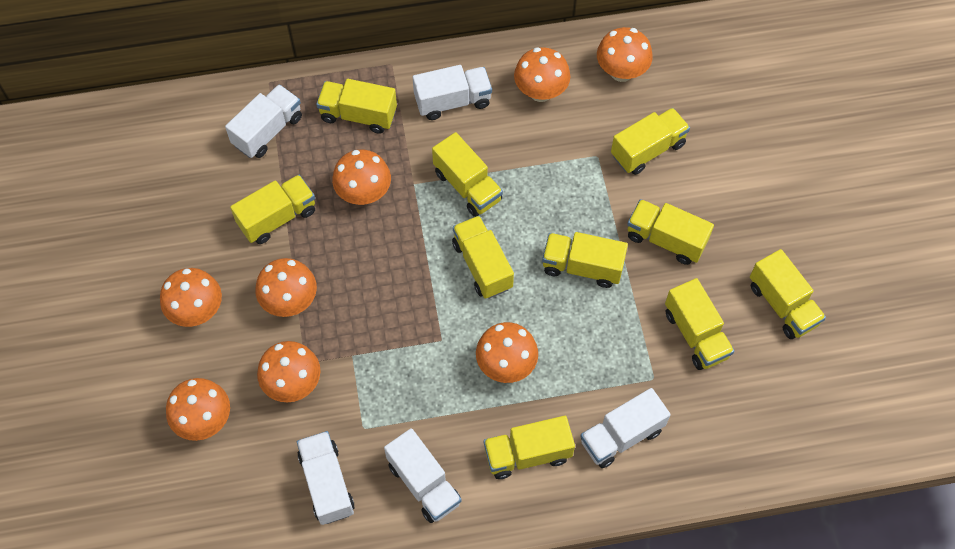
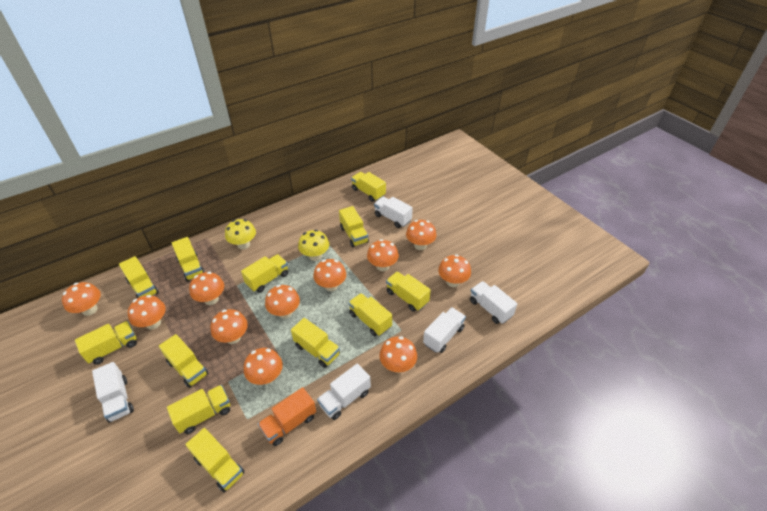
orange mushroom: [160,268,222,327] [166,378,230,441] [255,258,317,317] [257,341,321,402] [332,150,391,205] [476,322,538,383] [514,47,571,102] [597,27,653,82] = 8 -> [62,282,101,316] [128,295,166,330] [189,272,224,305] [210,309,248,344] [244,348,283,385] [265,285,300,319] [313,259,346,291] [367,239,399,271] [379,336,417,373] [406,220,436,250] [438,254,471,287] = 11
orange truck: none = 0 -> [258,387,316,446] = 1
yellow mushroom: none = 0 -> [225,219,256,249] [298,230,329,261] = 2
yellow truck: [230,175,315,244] [316,79,397,134] [432,132,503,217] [452,216,514,299] [484,416,575,479] [542,232,628,288] [611,108,690,175] [627,199,714,265] [665,278,734,370] [750,249,826,339] = 10 -> [75,321,137,365] [119,256,159,298] [159,334,209,388] [167,385,230,434] [172,237,205,282] [185,428,244,492] [241,254,288,293] [291,318,340,368] [339,206,369,247] [348,293,392,336] [351,172,386,202] [386,272,431,312] = 12

